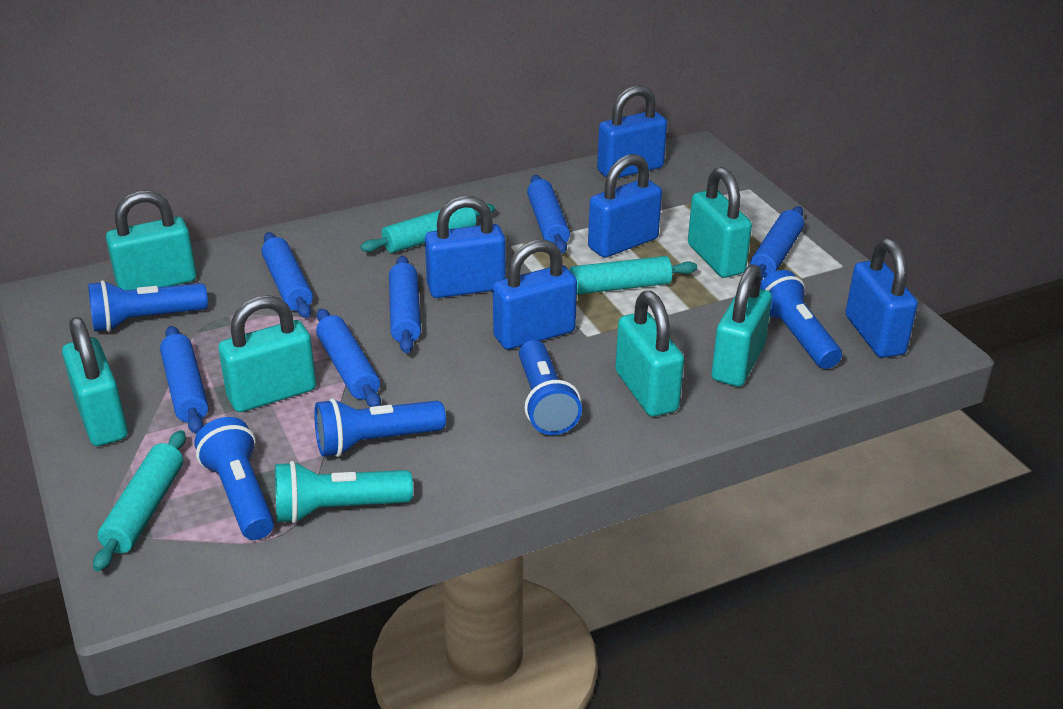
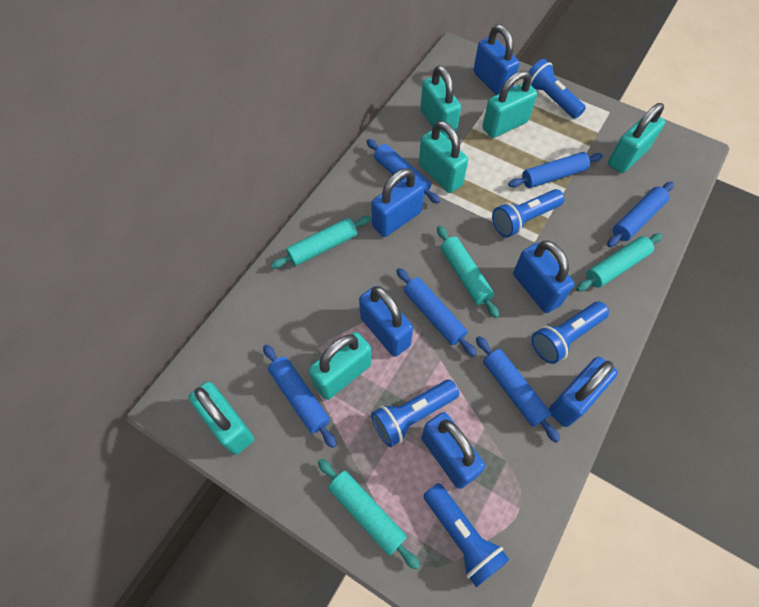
blue padlock: [425,196,506,298] [493,239,577,349] [588,154,662,258] [597,86,667,178] [846,238,918,358] = 5 -> [359,286,413,357] [371,169,425,237] [422,412,485,489] [473,25,520,95] [513,240,575,313] [549,357,618,427] = 6
turquoise flashlight: [275,461,413,524] = 1 -> none = 0
turquoise rolling pin: [93,430,186,572] [360,204,495,253] [570,256,697,294] = 3 -> [271,216,371,269] [318,459,420,569] [437,226,499,318] [576,233,663,291] = 4

